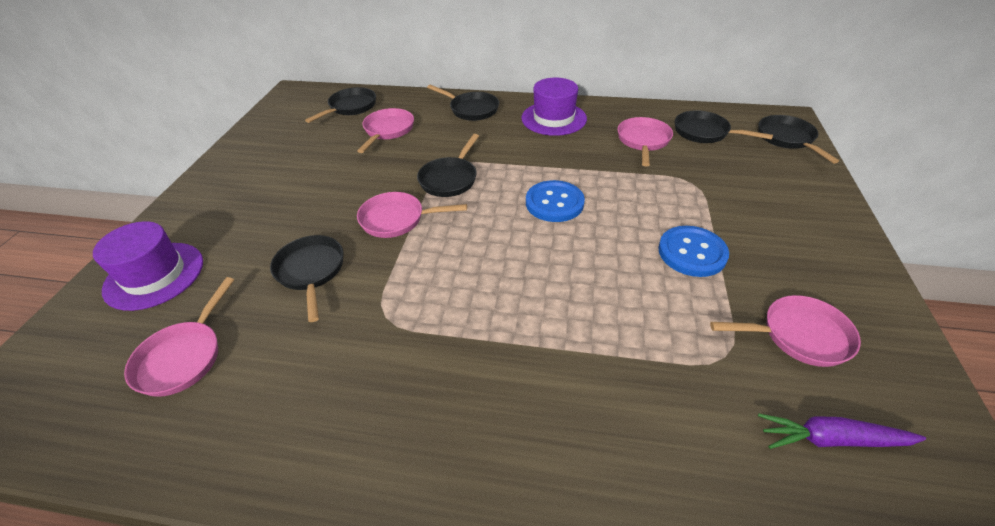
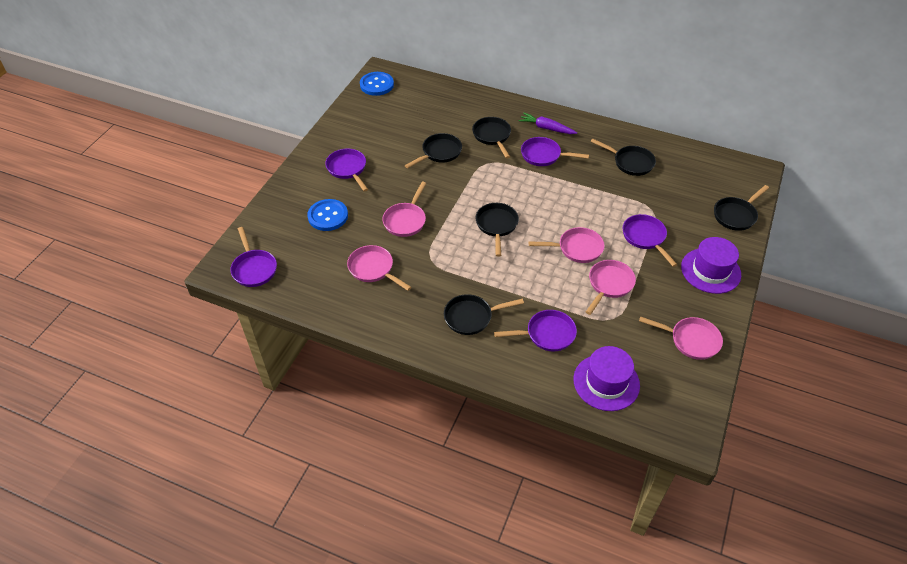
purple pan: none = 0 -> [230,227,277,287] [325,149,368,192] [494,310,577,351] [521,137,589,166] [623,214,678,267] = 5

